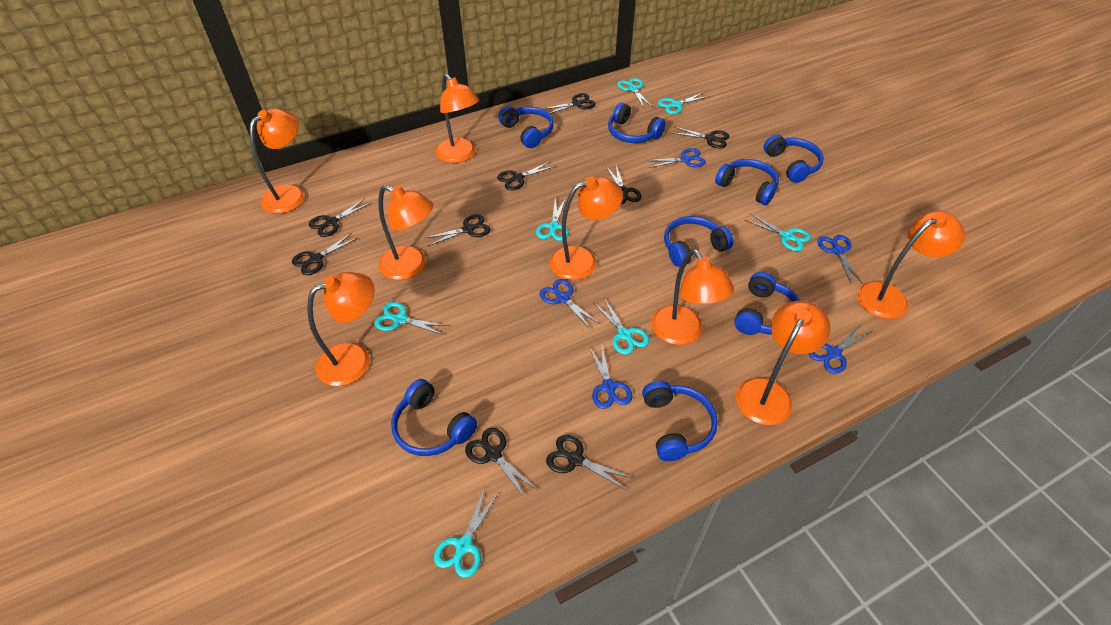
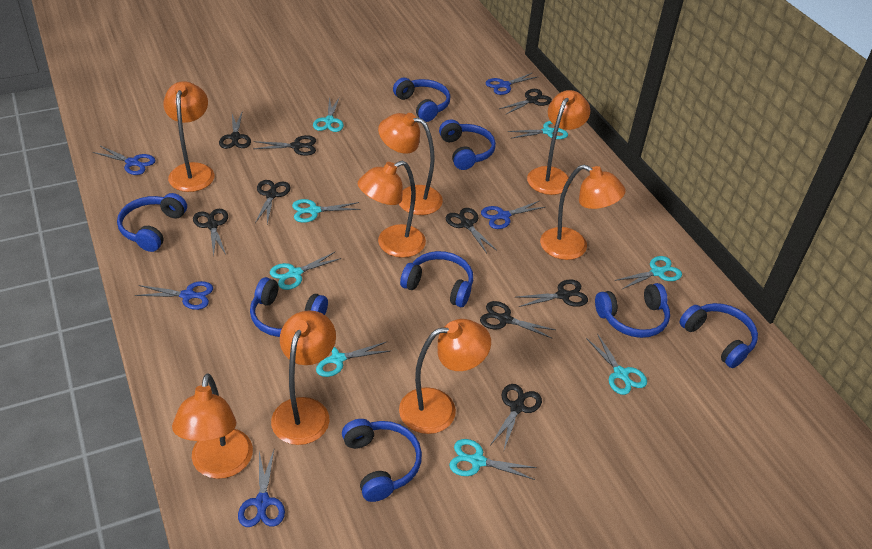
turquoise scissors: [374,302,448,335] [434,488,499,578] [536,198,569,241] [593,298,649,355] [617,78,652,108] [658,92,709,114] [745,213,811,251] = 7 -> [270,252,341,290] [292,199,361,223] [313,97,344,132] [316,342,390,377] [449,439,537,480] [508,121,568,139] [586,333,647,395] [615,256,682,289] = 8

